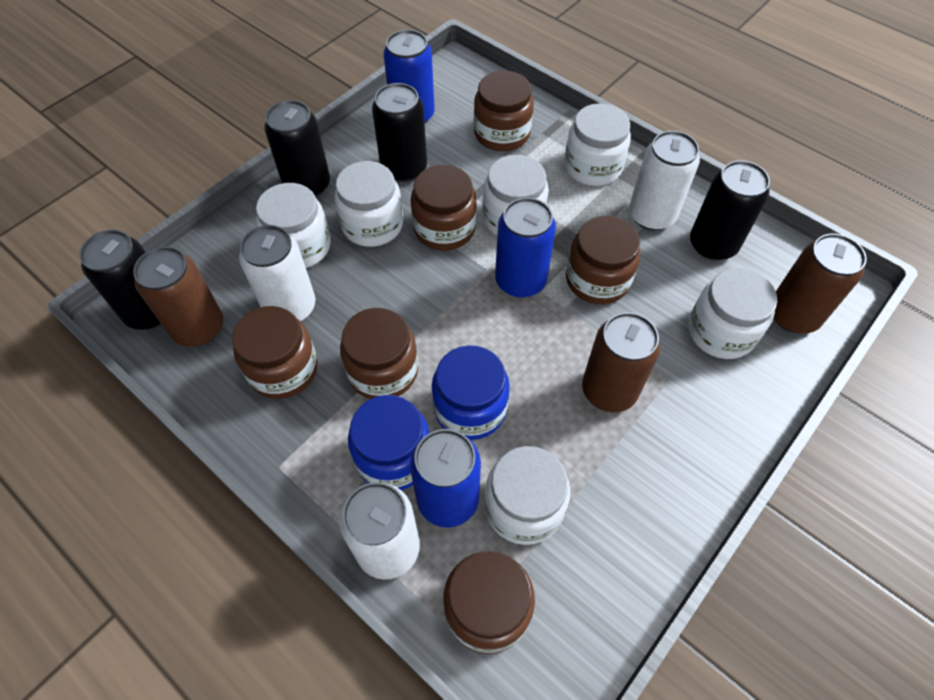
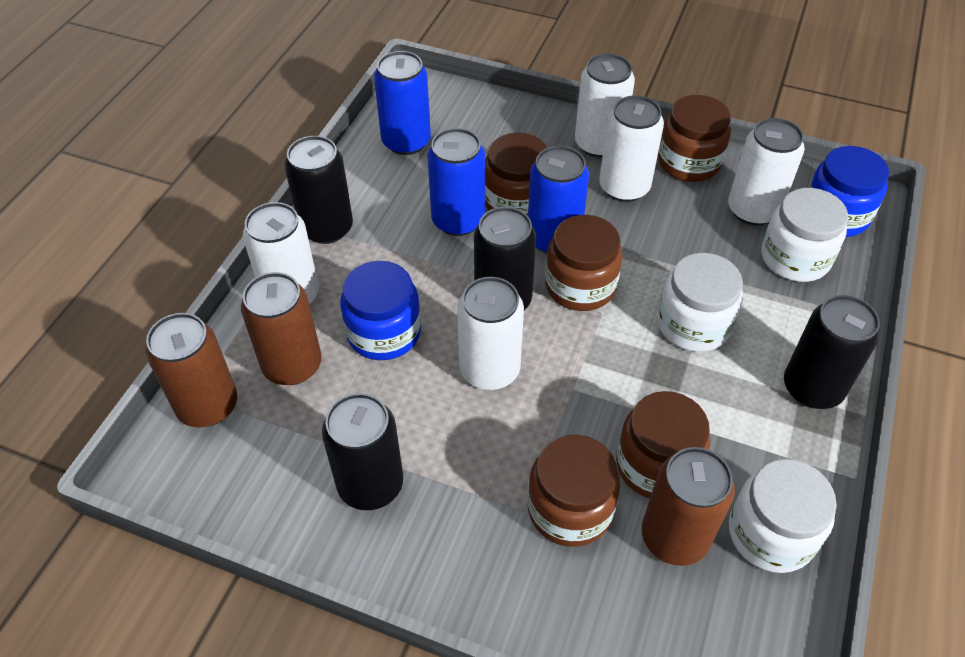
brown jar: [232,306,318,399] [340,308,418,399] [411,165,477,251] [443,551,535,654] [474,71,534,151] [566,216,640,304] = 6 -> [485,133,548,216] [528,435,620,547] [545,215,623,311] [616,391,710,499] [658,95,731,182] = 5
white can: [239,225,315,321] [339,482,420,580] [629,131,700,230] = 3 -> [243,202,319,304] [457,277,524,390] [575,53,635,158] [599,96,664,202] [728,118,805,225] = 5
white jar: [256,183,331,268] [335,161,403,247] [482,155,549,235] [484,446,571,545] [564,103,631,186] [688,268,777,359] = 6 -> [658,253,743,352] [729,459,837,573] [761,188,848,282] = 3

